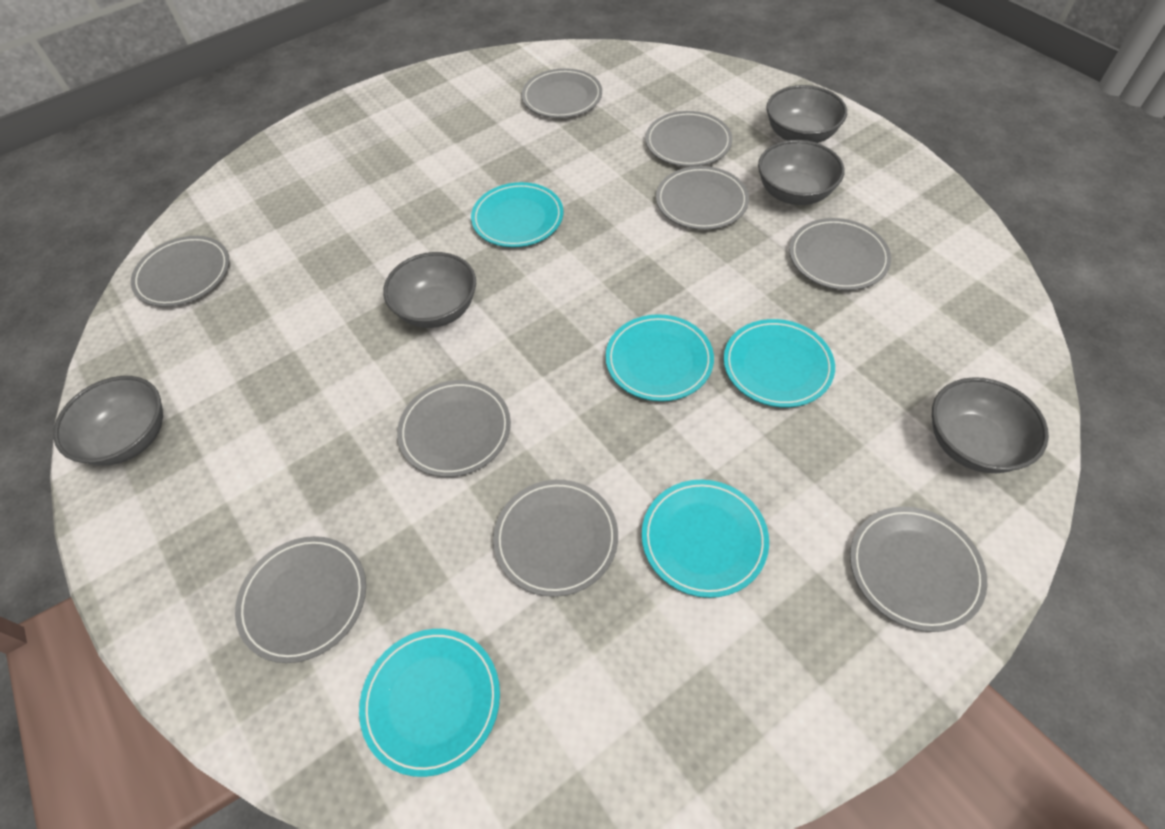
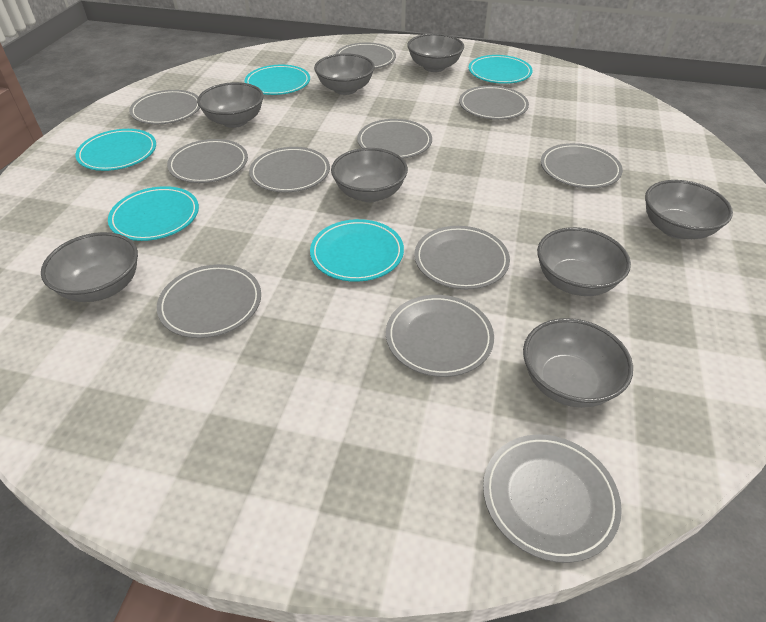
grey bowl: [53,376,163,466] [383,252,476,328] [758,140,845,205] [766,85,847,143] [932,377,1049,473] = 5 -> [41,232,138,302] [197,82,264,128] [314,53,375,95] [331,148,408,202] [407,33,464,72] [523,318,633,408] [537,227,631,296] [645,180,733,239] = 8
grey plate: [131,236,229,307] [235,536,366,663] [397,380,511,477] [493,480,618,597] [522,68,602,118] [645,111,732,167] [656,166,749,230] [789,218,891,290] [850,507,987,632] = 9 -> [129,90,200,124] [157,264,261,338] [167,139,248,183] [249,147,330,193] [335,43,396,69] [357,119,432,158] [386,295,494,377] [414,226,510,289] [459,86,529,120] [483,434,622,563] [541,143,623,188] = 11

